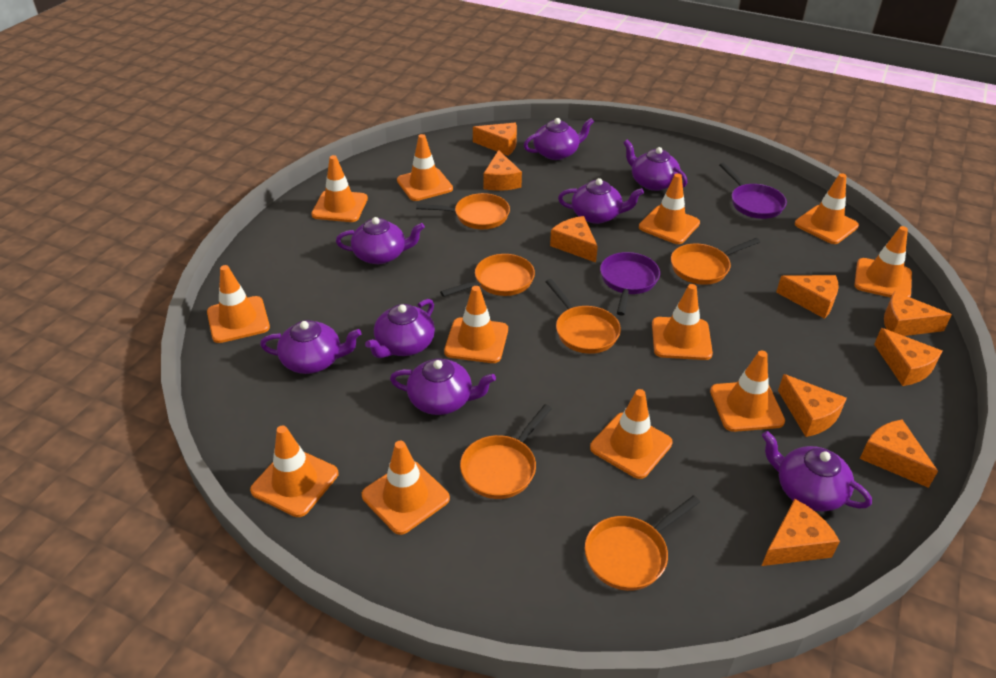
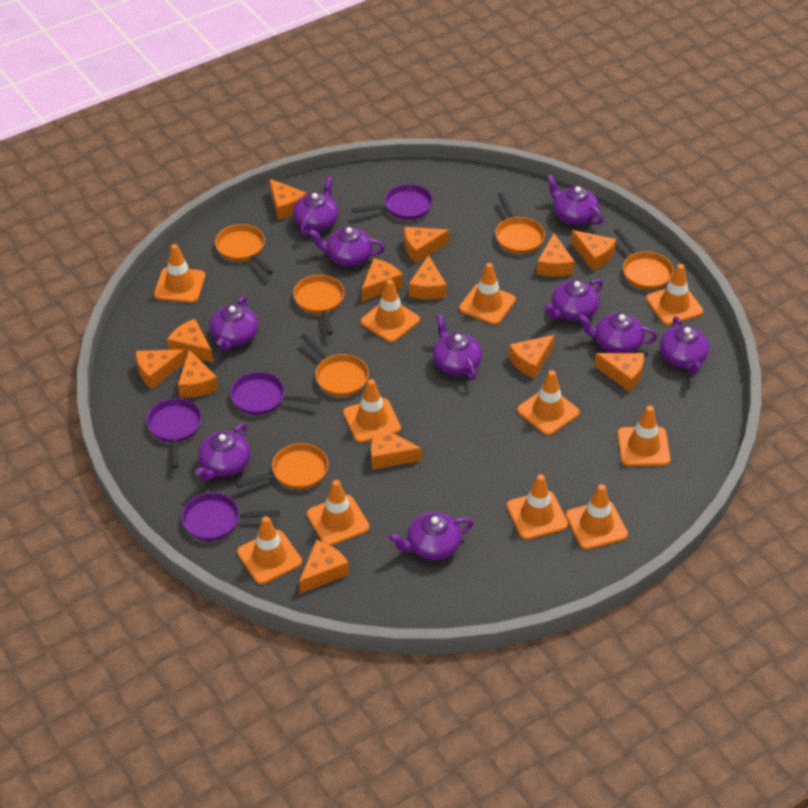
orange cheese: [473,123,517,156] [483,150,522,191] [550,216,598,262] [762,499,840,566] [776,275,839,319] [778,374,847,437] [860,419,938,488] [874,328,943,386] [884,291,952,336] = 9 -> [136,349,186,389] [167,319,213,362] [178,350,218,398] [269,179,307,220] [299,540,349,594] [362,258,403,302] [371,427,422,470] [405,227,449,263] [409,255,447,299] [509,335,555,379] [536,233,575,277] [571,230,616,271] [594,353,644,392] = 13
orange traffic cone: [207,265,270,343] [250,425,338,517] [311,155,368,222] [362,441,450,535] [397,134,453,201] [444,286,508,363] [590,389,673,479] [639,173,700,244] [652,284,713,360] [710,351,785,432] [795,173,859,244] [854,226,912,298] = 12 -> [154,244,205,303] [237,516,302,584] [307,480,369,546] [343,379,401,443] [361,279,420,343] [459,263,516,325] [507,474,568,540] [517,370,580,435] [566,484,628,550] [618,405,671,466] [646,264,703,325] = 11
purple pan: [600,252,660,316] [719,163,787,219] = 2 -> [146,398,202,468] [181,493,280,541] [230,372,321,415] [352,184,433,220] = 4
purple teapot: [260,320,362,374] [336,217,425,264] [365,299,435,358] [390,359,496,415] [524,118,594,160] [558,178,644,224] [623,140,687,191] [762,431,872,512] = 8 -> [195,423,250,481] [210,296,258,352] [293,176,338,236] [309,227,385,266] [389,512,473,561] [433,315,482,380] [544,279,603,321] [547,175,603,225] [578,313,658,353] [660,316,709,374] = 10

